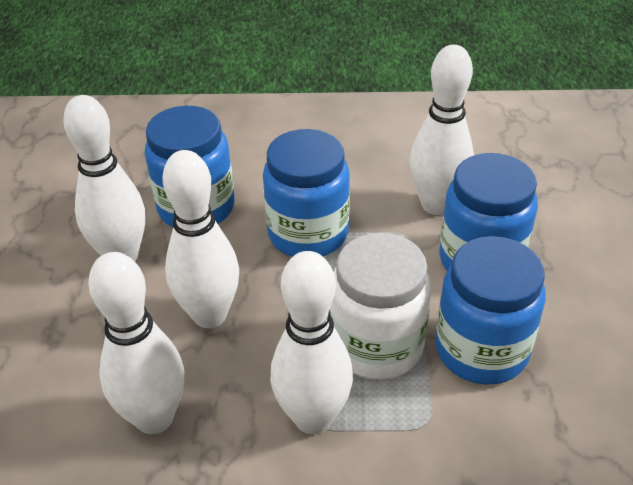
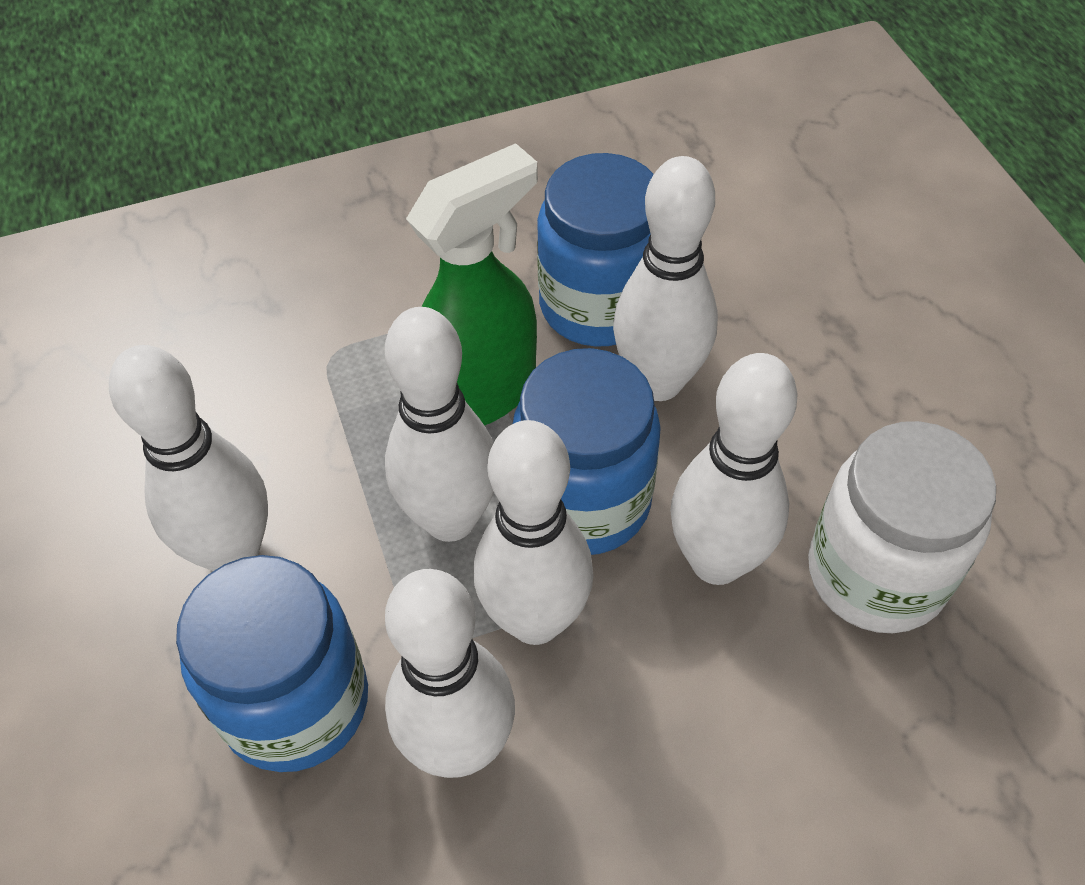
blue jar: [145,106,235,227] [263,129,350,257] [435,236,546,384] [439,153,538,271] = 4 -> [176,555,368,772] [513,348,661,555] [537,153,654,347] = 3
green spray bottle: none = 0 -> [406,143,538,426] = 1
white bowling pin: [63,95,145,261] [88,252,185,434] [163,150,239,328] [270,251,353,434] [409,45,474,215] = 5 -> [109,345,268,571] [385,307,494,542] [385,569,515,778] [474,420,594,645] [613,156,718,401] [670,353,798,585] = 6

